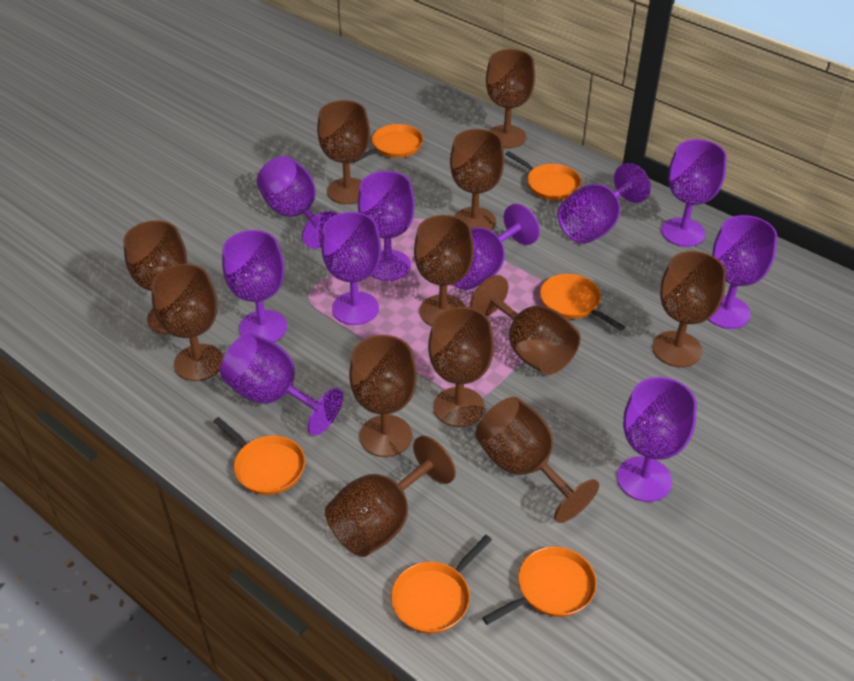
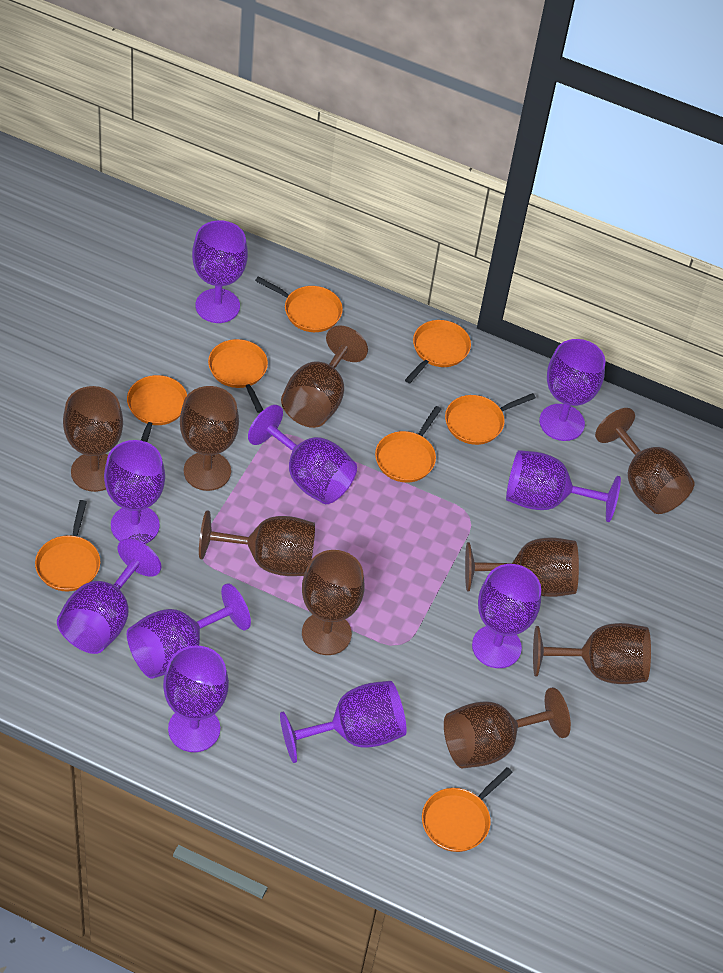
brown goblet: [123,220,187,334] [151,264,224,381] [317,100,370,204] [325,436,456,557] [349,335,417,457] [414,215,474,326] [428,307,494,427] [450,129,504,231] [470,275,581,375] [475,397,599,523] [486,49,535,148] [653,251,726,367] = 12 -> [63,386,123,492] [180,386,239,491] [199,510,315,576] [281,326,368,428] [302,550,365,655] [444,687,571,769] [465,537,579,597] [533,623,651,684] [595,408,694,514] = 9
orange pan: [213,417,305,495] [353,124,423,162] [391,535,492,634] [482,546,597,625] [505,151,581,200] [540,274,625,331] = 6 -> [35,500,101,591] [127,375,187,442] [208,339,268,413] [255,276,343,332] [375,406,441,483] [405,320,471,384] [422,767,513,852] [445,393,536,445] = 8

